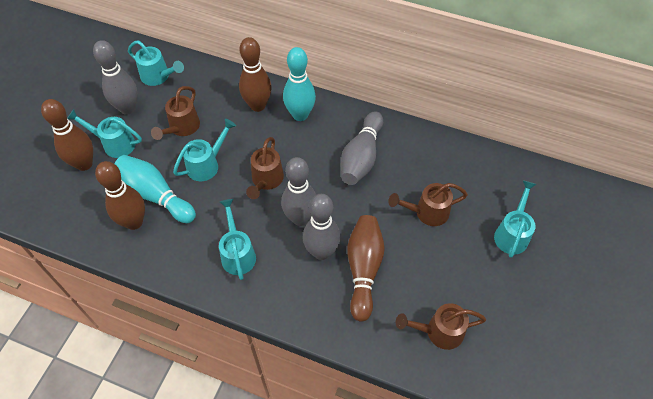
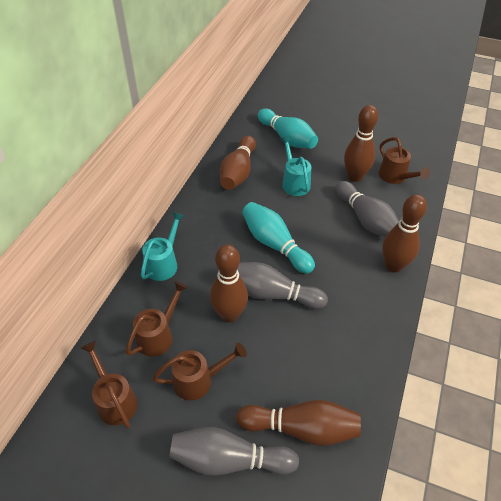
brown bowling pin: [41,99,93,171] [95,161,145,230] [239,37,272,112] [347,215,385,322] = 4 -> [210,244,248,322] [220,136,256,190] [236,400,361,446] [344,105,378,182] [382,194,427,273] = 5
grey bowling pin: [93,40,137,115] [281,157,316,226] [303,194,340,260] [341,111,383,185] = 4 -> [169,427,299,476] [237,262,328,309] [335,181,399,237] = 3
turquoise watering can: [68,109,142,158] [128,40,184,86] [173,119,236,181] [219,199,256,280] [494,180,537,258] = 5 -> [141,212,184,281] [280,136,311,196] = 2

